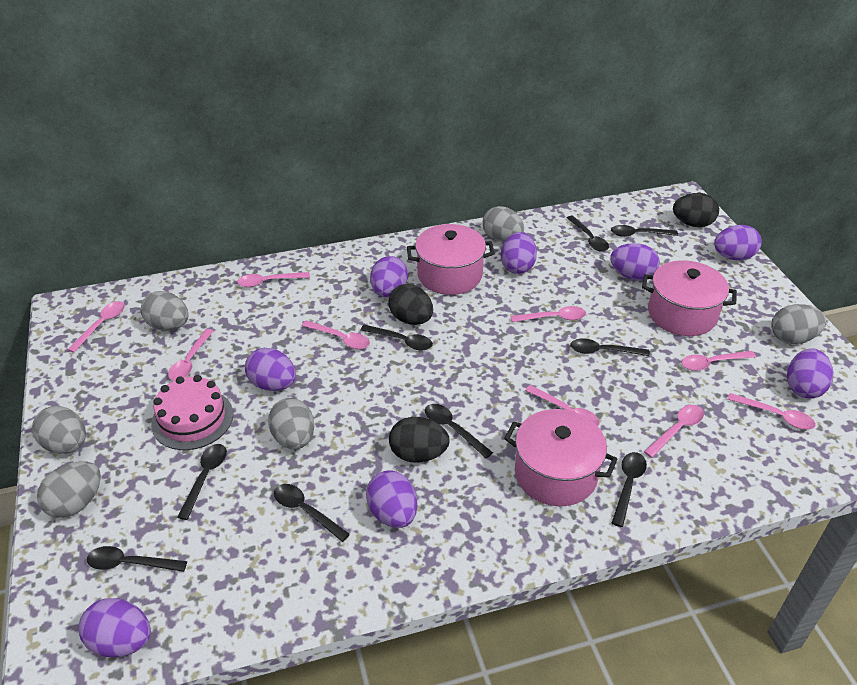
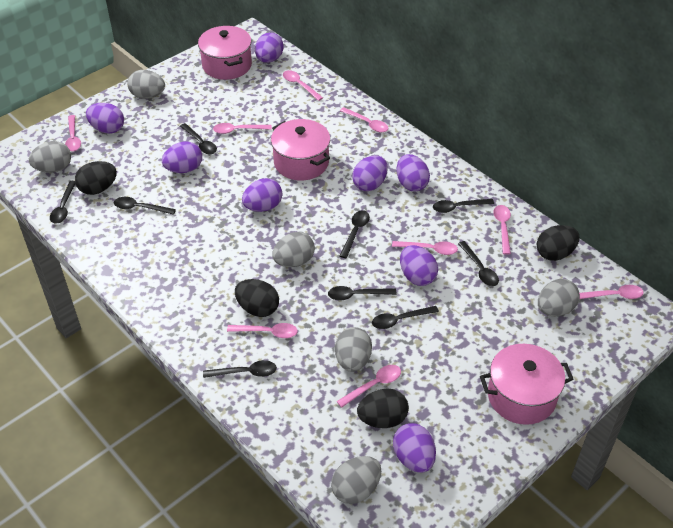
black egg: [388,284,433,325] [389,417,450,463] [673,193,719,227] = 3 -> [75,161,117,195] [235,279,279,317] [357,389,409,428] [537,225,580,261] = 4
pink cake: [151,375,233,450] = 1 -> none = 0

